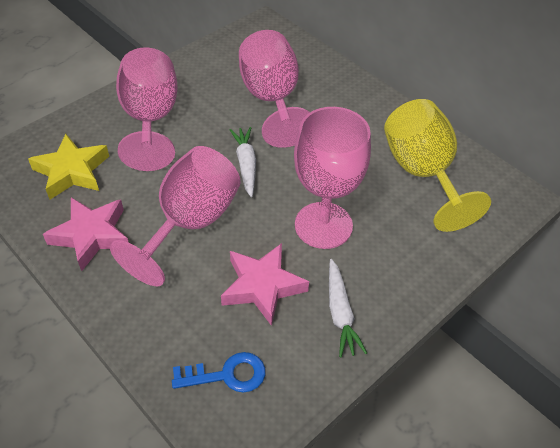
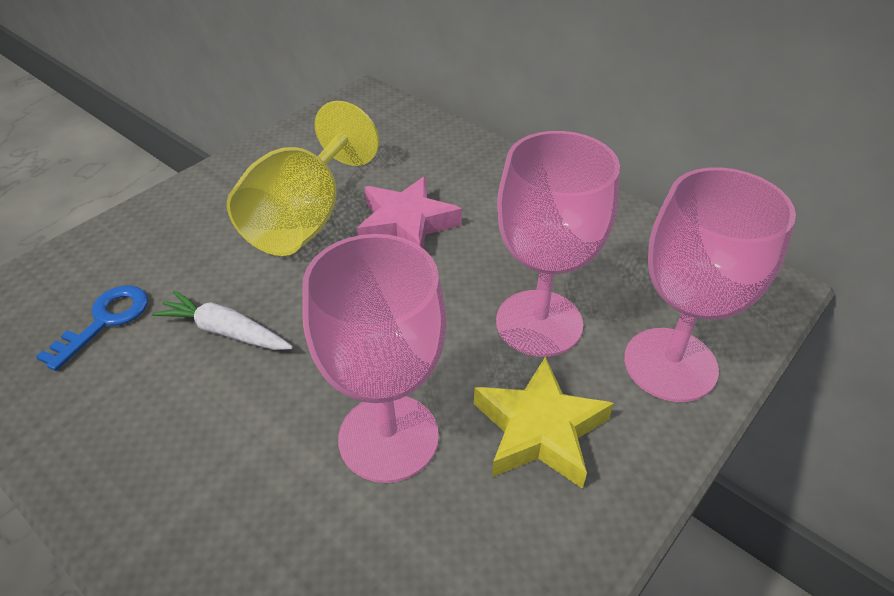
pink goblet: [110,146,241,286] [116,47,177,171] [239,30,310,148] [294,107,371,249] = 4 -> [302,234,446,483] [496,131,620,357] [624,167,796,402] = 3
pink star: [43,197,129,271] [221,243,309,326] = 2 -> [357,176,462,248] = 1
white carrot: [230,127,256,197] [329,259,367,357] = 2 -> [152,290,293,350] = 1

